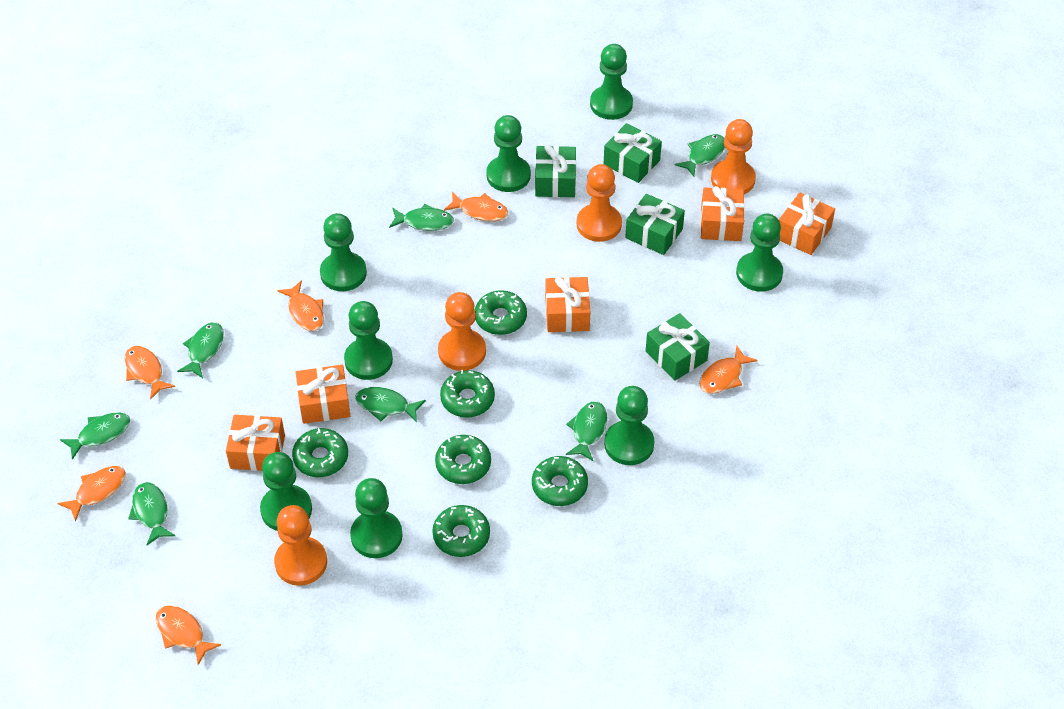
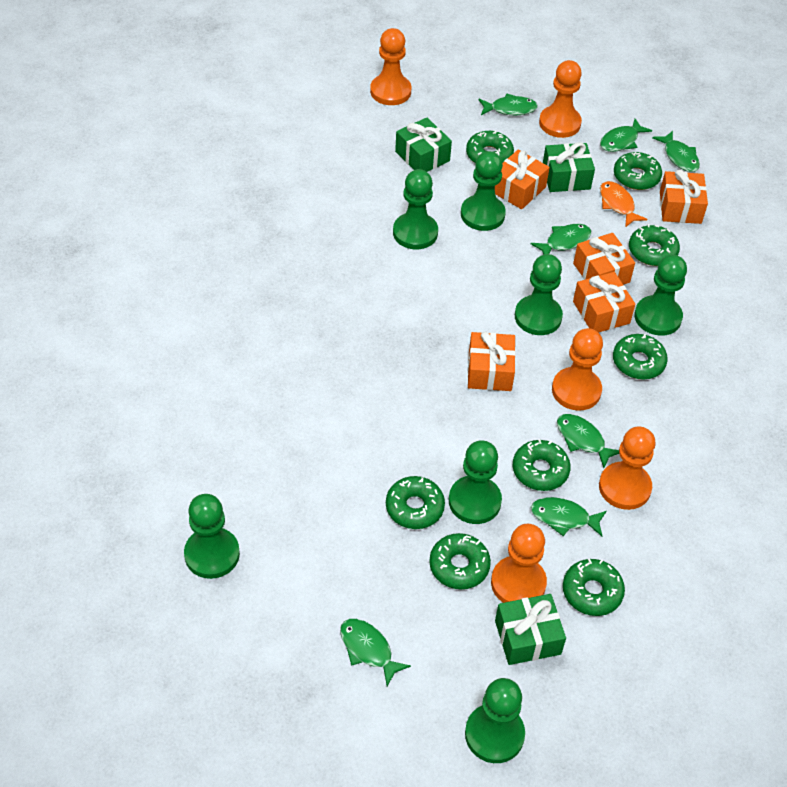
green donut: [292,428,348,477] [432,505,490,557] [435,435,491,484] [440,370,495,418] [475,290,527,335] [532,456,588,506] = 6 -> [386,476,445,529] [429,533,491,589] [466,130,514,163] [513,439,571,491] [563,559,625,616] [613,334,668,380] [614,152,662,190] [629,224,680,266] = 8
green gift: [535,144,576,197] [604,123,662,183] [625,194,685,255] [646,313,710,381] = 4 -> [395,117,452,172] [495,594,566,665] [543,142,595,192] = 3
green pawn: [260,452,312,531] [320,213,367,291] [344,301,393,380] [350,478,403,558] [486,115,531,192] [590,44,633,120] [604,386,654,465] [736,214,783,292] = 8 -> [184,494,240,579] [393,169,438,249] [449,440,502,524] [461,151,506,231] [465,678,525,763] [515,254,563,335] [634,255,687,336] = 7
orange fish: [57,466,126,522] [125,346,175,400] [155,606,221,665] [277,280,324,331] [444,192,508,221] [699,346,758,394] = 6 -> [600,181,647,227] = 1
orange pawn: [274,505,327,586] [438,292,486,371] [577,164,622,242] [711,119,756,194] = 4 -> [370,28,411,105] [491,524,547,603] [539,60,582,138] [552,328,603,411] [599,427,656,510] = 5

